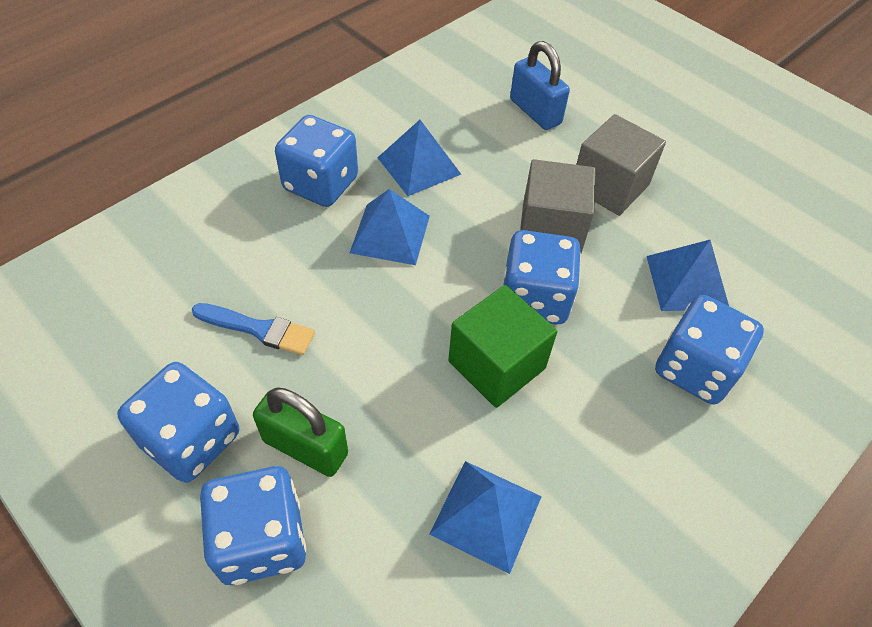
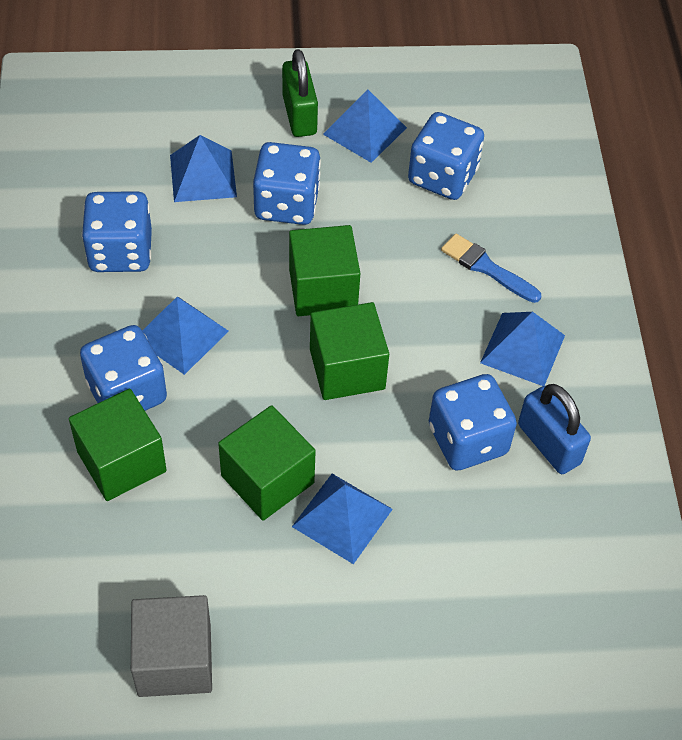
blue pyramid: [350,189,430,265] [377,120,461,196] [429,461,542,574] [646,240,729,311] = 4 -> [142,297,229,375] [170,135,237,202] [292,474,393,564] [323,90,407,163] [480,312,565,386] = 5
green cube: [448,285,557,408] = 1 -> [69,389,167,501] [218,405,316,521] [289,225,360,316] [310,302,389,400] = 4
grey cube: [520,159,595,253] [576,114,666,216] = 2 -> [131,595,212,697] = 1

